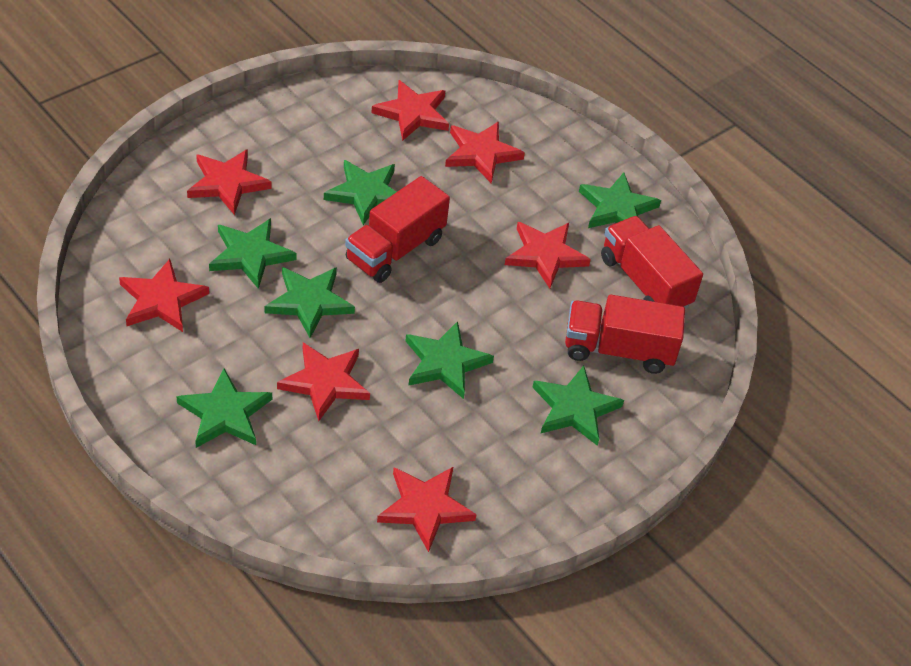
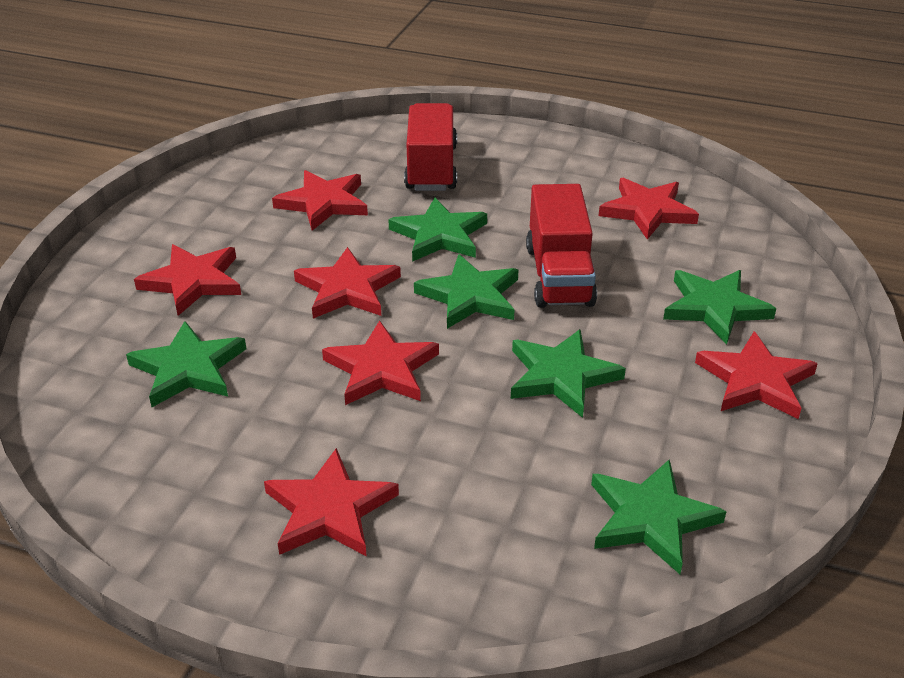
green star: [176,368,272,448] [209,218,296,289] [265,267,355,338] [324,160,396,225] [405,321,494,399] [532,366,624,446] [579,173,661,228] = 7 -> [126,321,246,407] [388,198,487,262] [414,254,518,329] [511,329,626,418] [591,459,727,574] [663,270,777,345] = 6
red truck: [345,176,450,283] [565,295,685,374] [601,216,703,309] = 3 -> [404,103,457,191] [526,184,597,308] = 2

